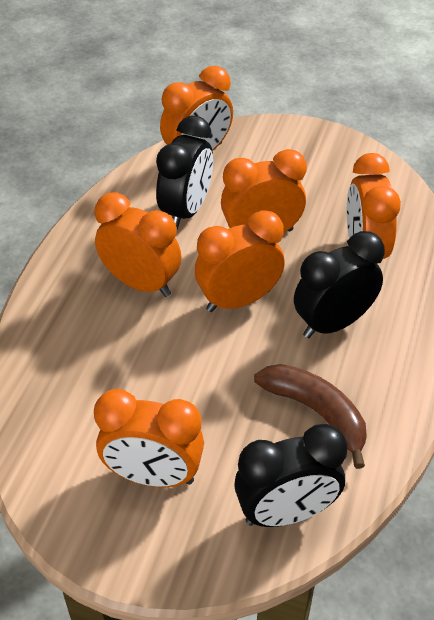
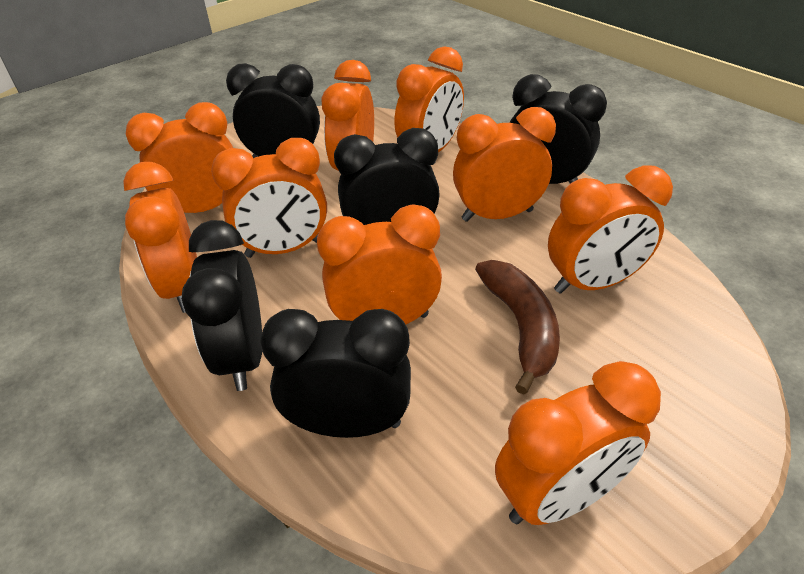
black clock: [156,116,213,229] [234,424,348,527] [294,231,385,338] = 3 -> [181,220,262,391] [226,63,320,158] [260,309,411,438] [334,128,440,225] [510,74,607,184] = 5
orange clock: [94,389,204,487] [95,193,181,297] [160,66,233,151] [195,210,285,312] [221,149,307,232] [347,153,401,259] = 6 -> [123,162,197,313] [126,102,233,213] [211,138,327,258] [317,204,442,324] [321,60,374,171] [394,47,464,152] [453,107,556,222] [495,361,661,525] [548,165,673,294] = 9

